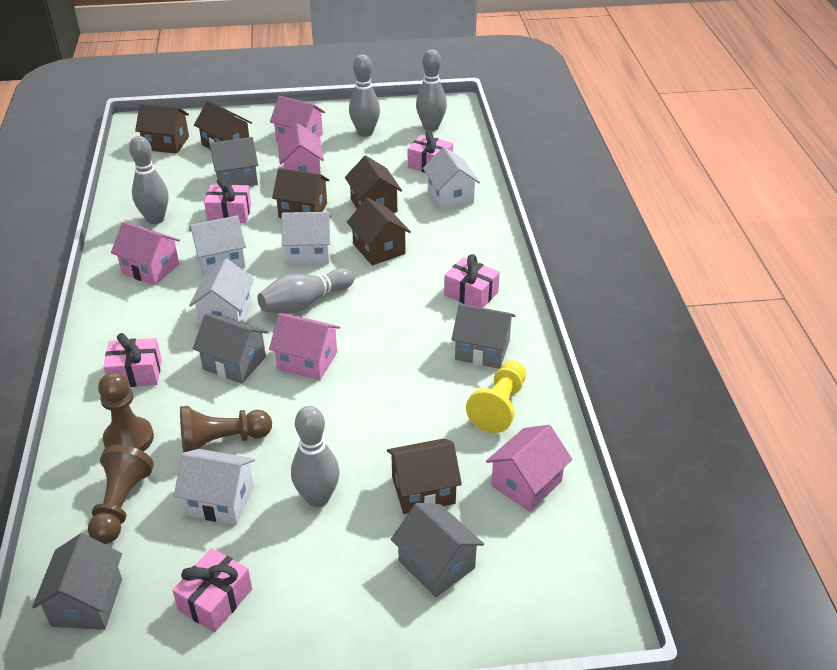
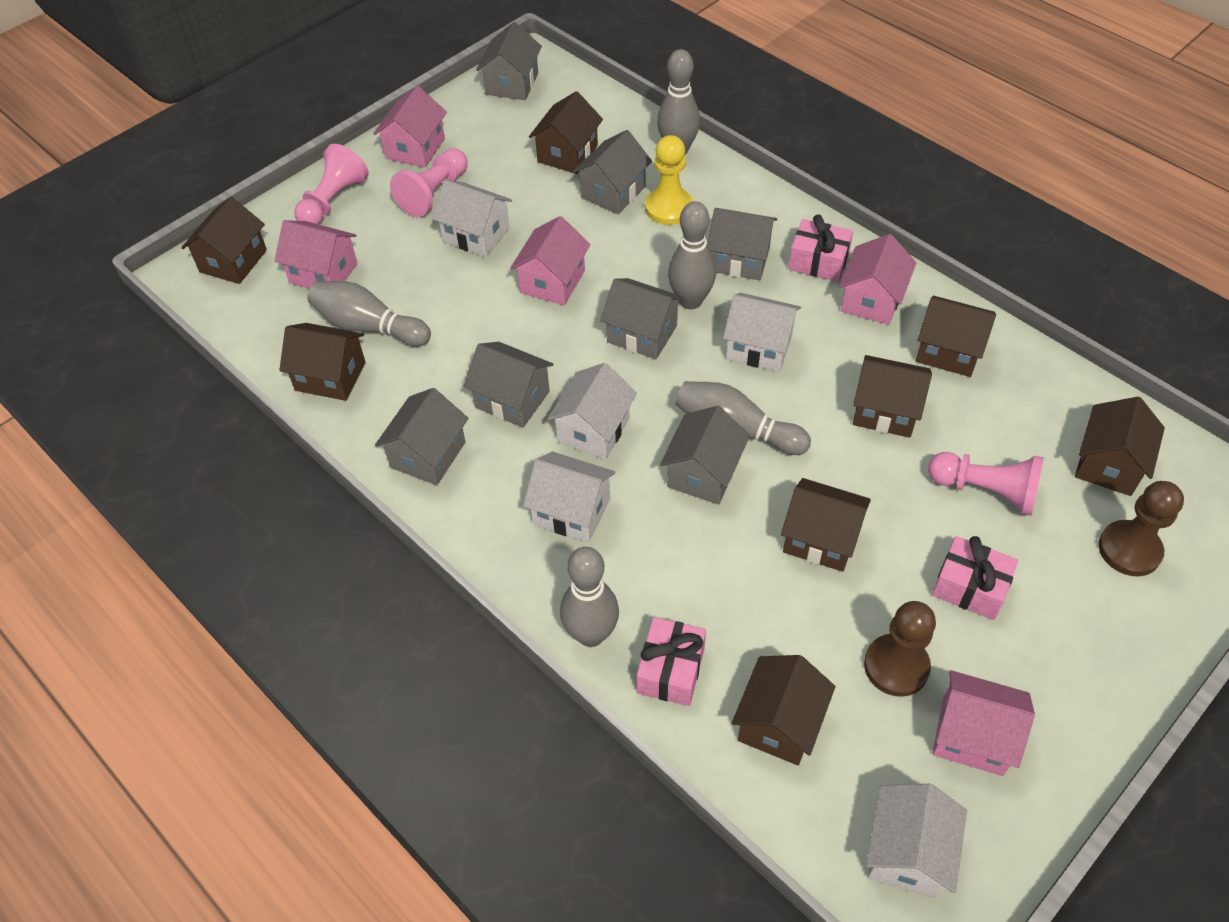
brown house: [135,104,189,154] [194,101,252,149] [272,168,329,218] [345,156,402,213] [347,198,411,266] [387,438,462,514] = 6 -> [181,197,267,284] [279,323,366,401] [529,91,603,174] [732,655,835,765] [781,478,871,572] [853,355,932,438] [916,296,996,377] [1075,397,1165,496] = 8
brown pawn: [88,445,154,544] [98,372,154,451] [180,406,272,453] = 3 -> [864,601,936,697] [1098,481,1184,576] = 2
grey house: [32,533,122,630] [193,314,268,384] [209,137,258,186] [391,503,484,597] [451,304,515,369] = 5 -> [375,388,468,485] [464,342,554,428] [476,22,542,100] [573,130,652,214] [600,278,684,359] [660,406,750,505] [707,208,777,280] = 7
pink gift: [104,333,162,387] [172,548,252,632] [204,178,251,223] [408,130,453,173] [444,254,500,308] = 5 -> [637,617,706,706] [788,214,853,282] [932,536,1018,620] = 3
pink pawn: none = 0 -> [294,144,369,225] [390,148,468,217] [928,452,1044,516] = 3

